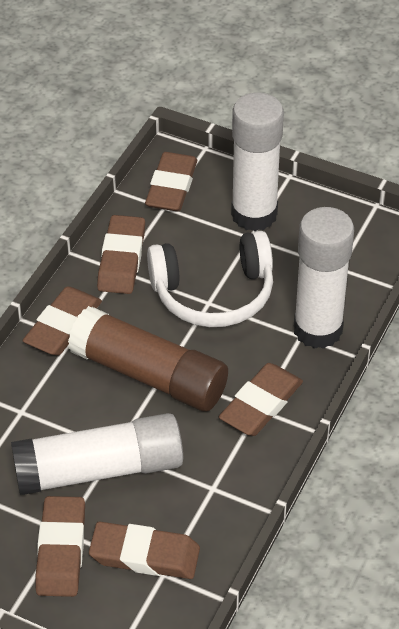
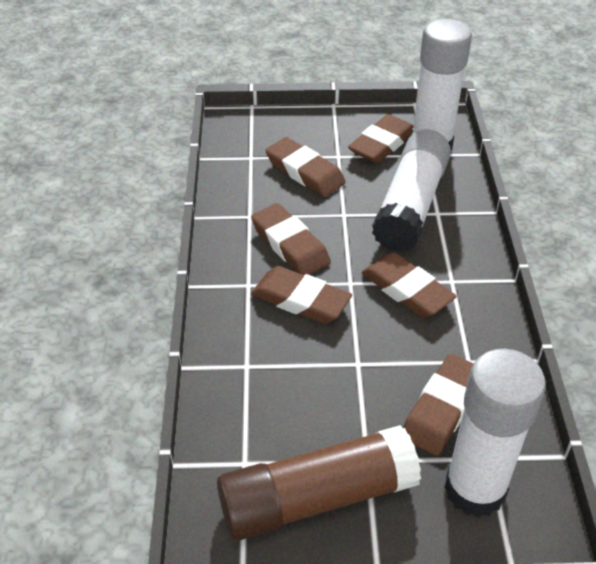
white headphones: [147,231,273,327] = 1 -> none = 0

